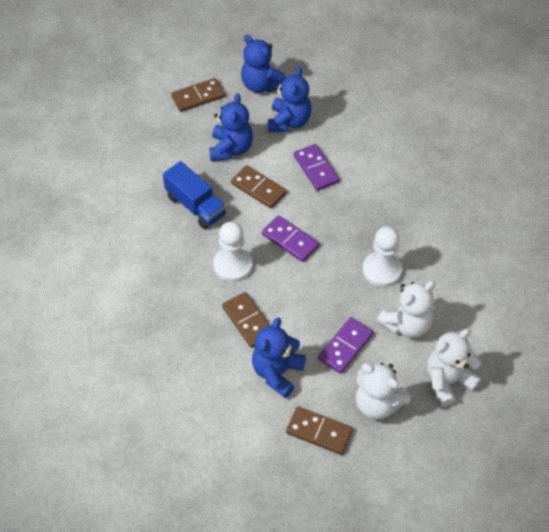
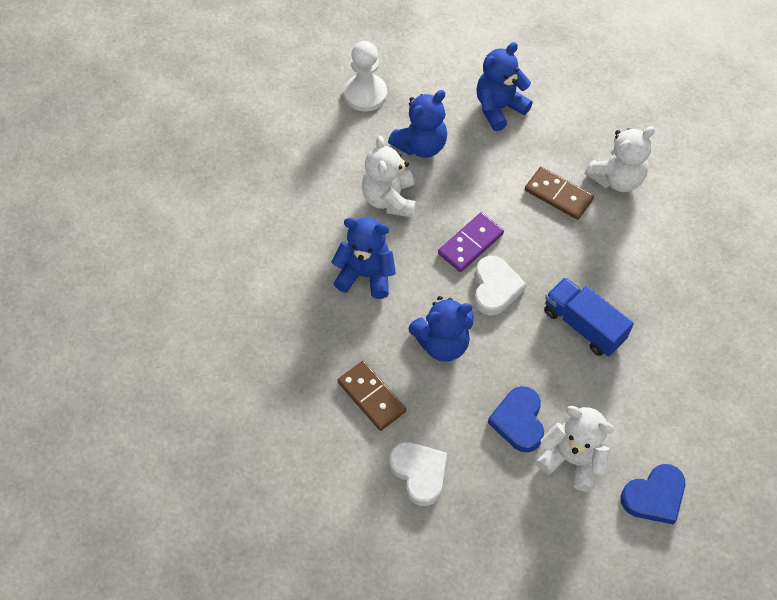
blue heart: none = 0 -> [488,386,544,452] [621,464,685,525] = 2
brown domino: [171,78,225,112] [222,292,270,348] [231,165,287,208] [286,406,353,455] = 4 -> [338,361,406,431] [525,167,594,220] = 2
purple domino: [262,215,319,262] [294,144,339,191] [318,317,373,374] = 3 -> [438,212,504,272] = 1
white heart: none = 0 -> [389,442,447,506] [474,256,526,316] = 2
white pawn: [213,222,253,282] [362,227,403,287] = 2 -> [344,41,387,112] = 1

